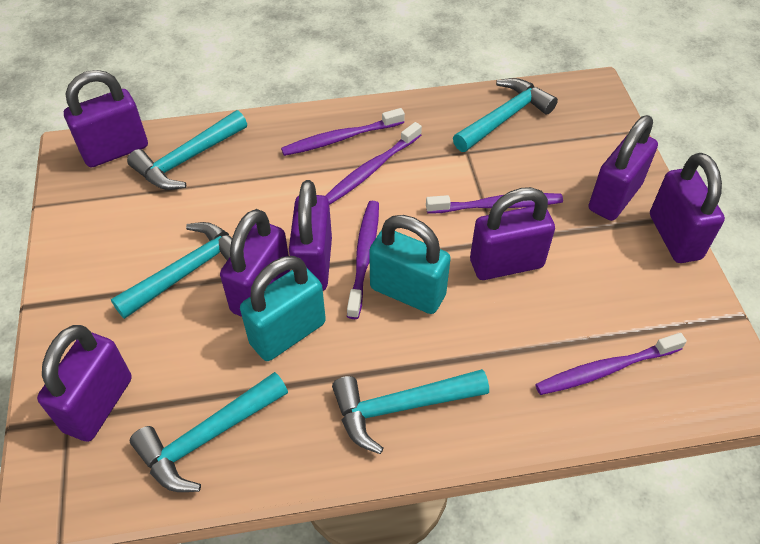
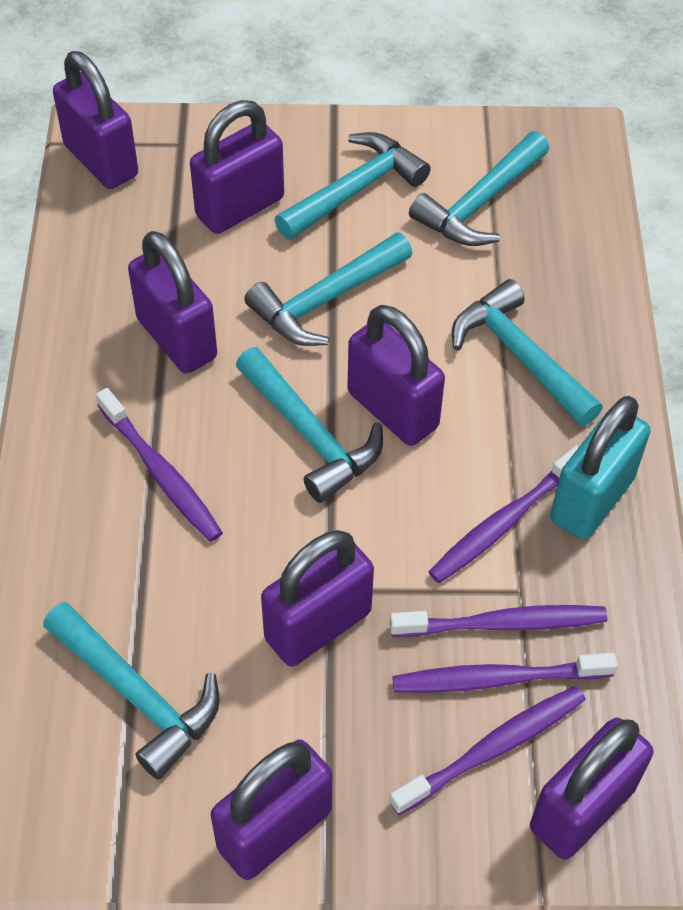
turquoise hammer: [111,222,232,319] [127,110,247,190] [130,372,288,492] [332,369,489,454] [453,78,558,152] = 5 -> [43,602,220,780] [236,347,383,503] [244,232,412,346] [274,132,431,240] [409,131,549,246] [452,279,603,426] = 6
turquoise padlock: [240,256,326,361] [369,215,451,314] = 2 -> [550,396,651,540] = 1

